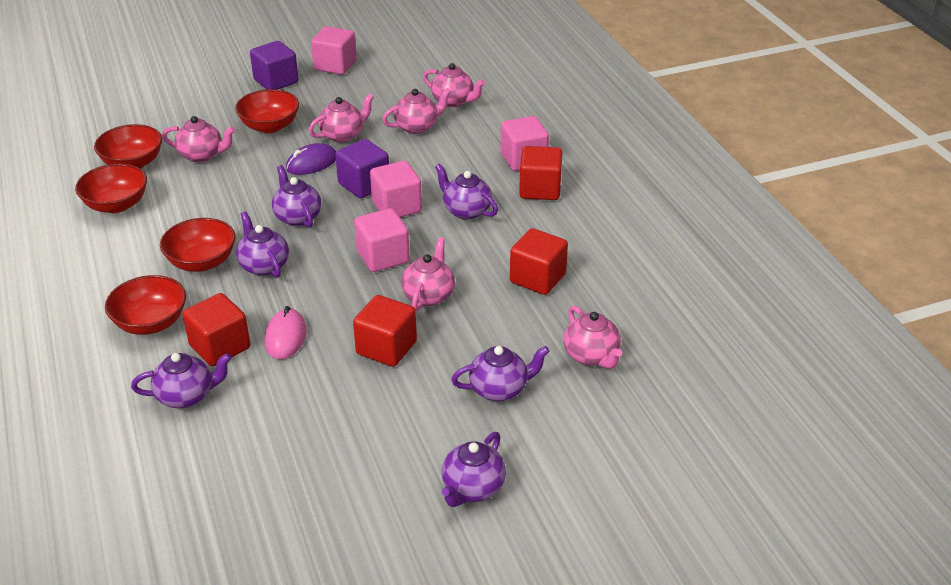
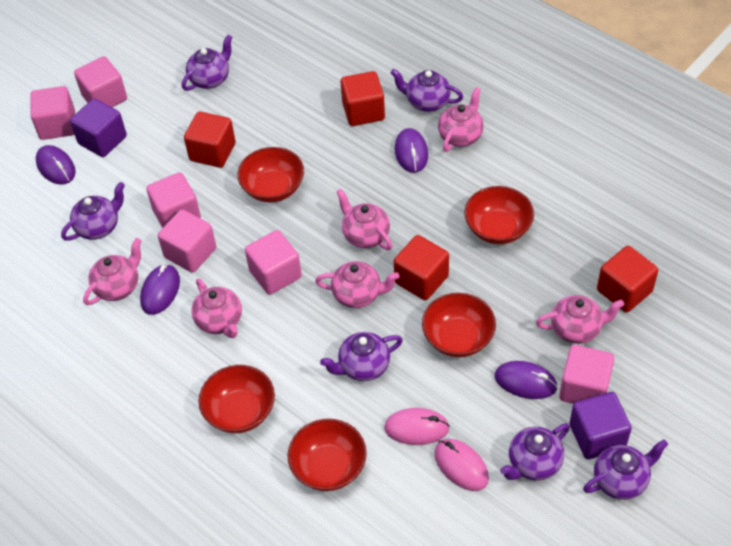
pink cube: [311,26,356,75] [354,208,410,272] [370,161,422,217] [501,116,549,171] = 4 -> [30,86,75,140] [74,56,127,107] [146,172,201,228] [158,209,216,273] [245,230,302,295] [559,345,615,404] = 6
pink mouse: [264,306,307,359] = 1 -> [384,408,450,445] [434,439,489,491] = 2
purple mouse: [286,143,336,175] = 1 -> [36,145,76,185] [140,264,180,315] [395,128,428,173] [495,361,558,399] = 4

